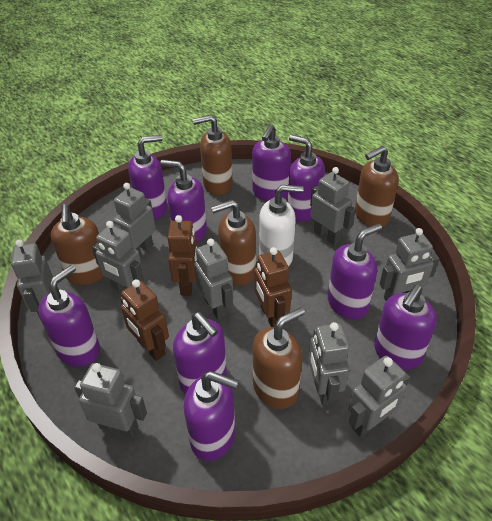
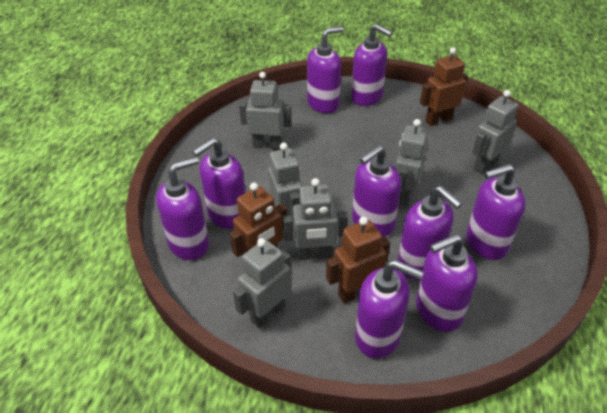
brown soap dispenser: [51,204,104,285] [192,115,233,195] [211,200,256,286] [253,307,305,409] [355,146,399,227] = 5 -> none = 0
grey robot: [11,240,53,320] [74,363,147,438] [92,221,144,291] [113,183,156,257] [194,238,233,320] [308,322,349,406] [310,167,356,245] [348,356,410,437] [380,228,439,301] = 9 -> [233,238,292,328] [239,72,292,149] [268,143,302,218] [283,178,348,260] [395,119,428,206] [472,90,519,174] = 6
white soap dispenser: [259,185,304,266] = 1 -> none = 0

